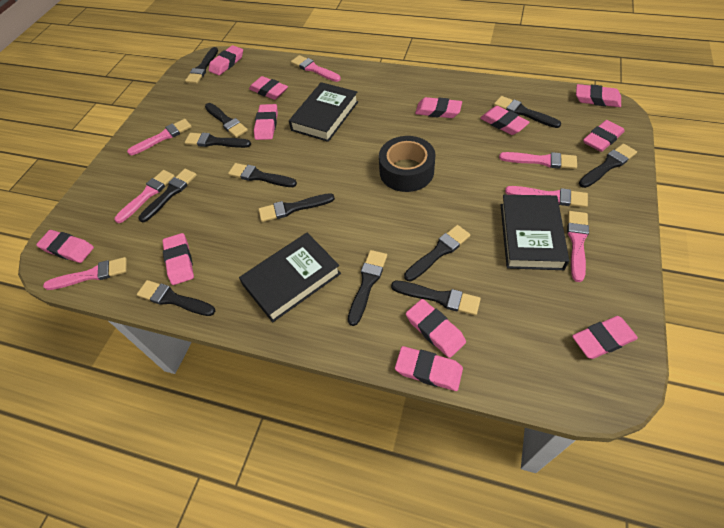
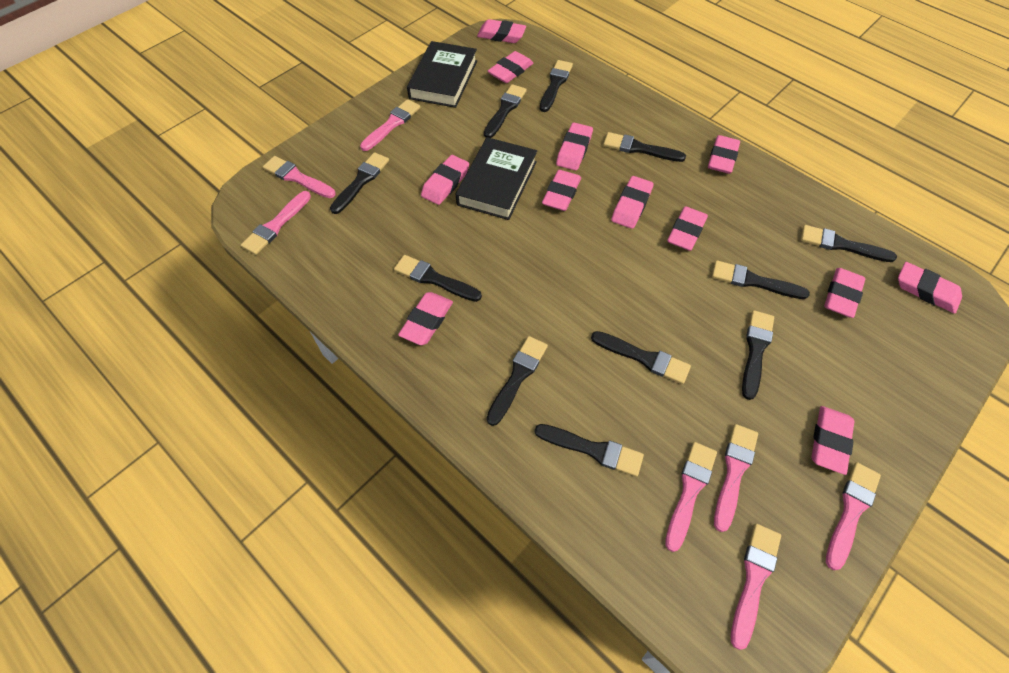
black book: [239,233,341,322] [289,82,358,142] [501,195,569,270] = 3 -> [407,41,477,108] [456,137,537,220] = 2
black brush: [137,280,215,316] [138,169,197,222] [185,47,218,84] [185,133,251,148] [205,103,248,138] [228,163,297,187] [258,193,335,222] [348,250,387,326] [391,281,481,315] [404,225,471,282] [494,96,561,128] [579,144,637,188] = 12 -> [330,152,389,214] [394,255,482,302] [484,84,527,138] [487,336,548,426] [534,424,644,477] [540,60,573,112] [591,331,691,384] [603,132,686,162] [712,260,810,299] [742,310,774,400] [801,225,897,262] = 11
black tape: [379,136,435,192] = 1 -> none = 0

